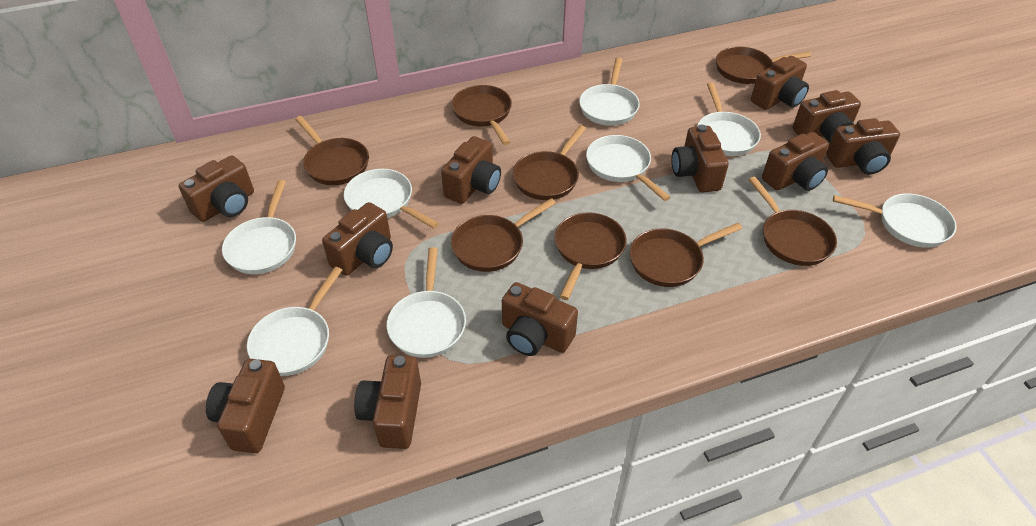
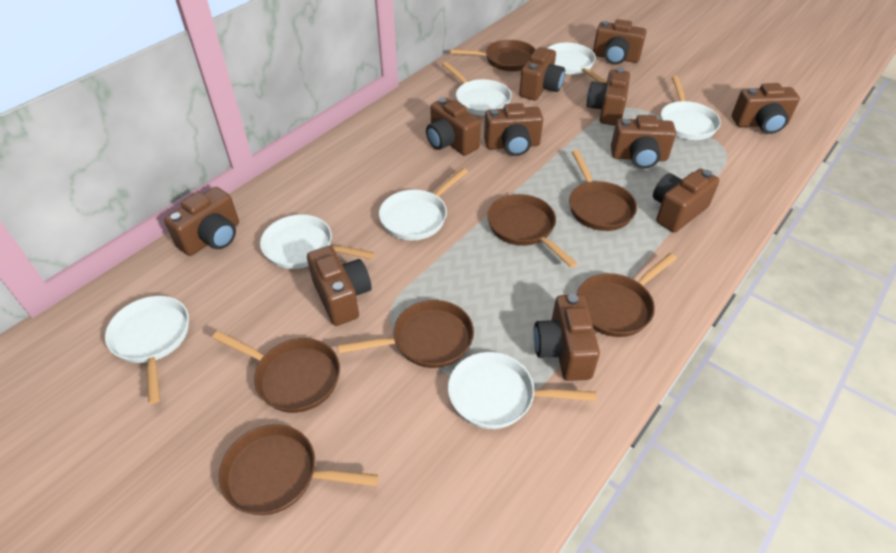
brown pan: [295,116,369,185] [451,198,556,272] [452,85,512,145] [513,125,586,200] [555,212,627,300] [630,223,742,287] [716,46,811,84] [749,177,837,266] = 8 -> [212,331,340,413] [219,424,379,515] [337,300,474,368] [450,40,536,71] [487,194,577,268] [569,150,637,231] [577,253,677,337] = 7
white pan: [222,180,296,274] [247,267,342,376] [344,169,439,229] [387,247,466,358] [579,58,640,126] [586,135,671,201] [697,82,761,156] [833,193,956,248] = 8 -> [105,296,189,404] [260,214,375,269] [379,168,468,240] [442,62,512,116] [448,352,596,429] [547,43,607,83] [661,76,721,140] = 7

